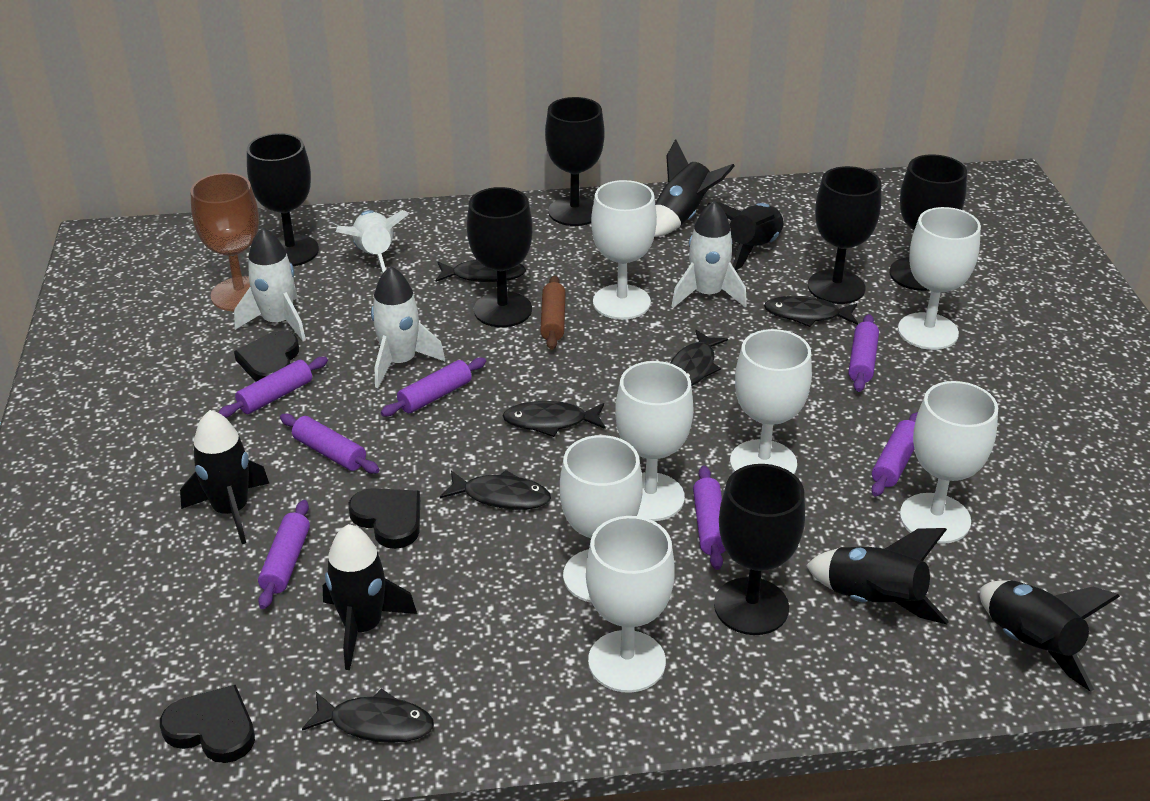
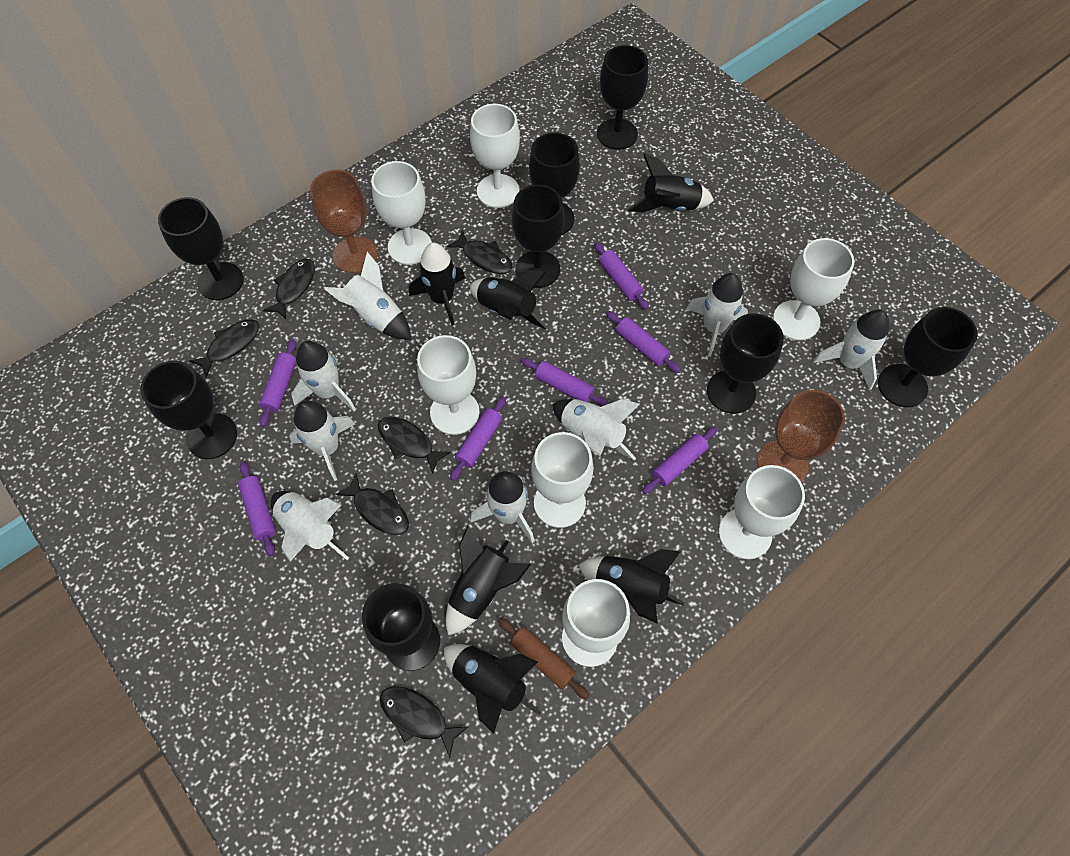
black goblet: [247,133,319,266] [467,187,533,327] [545,97,605,226] [714,464,805,635] [808,166,881,304] [889,154,967,291] = 6 -> [140,361,237,459] [158,197,244,300] [362,583,440,671] [512,185,564,288] [529,132,580,235] [597,45,648,150] [707,313,784,414] [878,307,978,407] = 8
black heart: [160,685,255,763] [234,331,299,381] [349,488,420,549] = 3 -> none = 0
brown goblet: [190,173,259,311] = 1 -> [310,170,378,273] [757,390,845,482] = 2
white rocket: [234,228,306,341] [336,210,409,274] [371,266,445,388] [672,201,747,308] = 4 -> [271,491,349,562] [289,401,355,481] [291,341,356,412] [324,252,411,340] [470,471,534,543] [552,399,640,461] [687,273,748,357] [813,310,889,390] = 8

